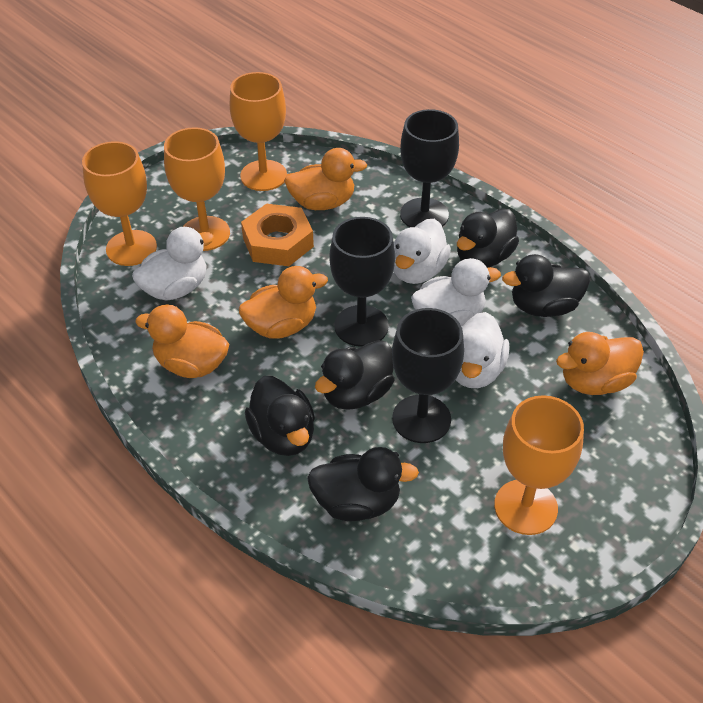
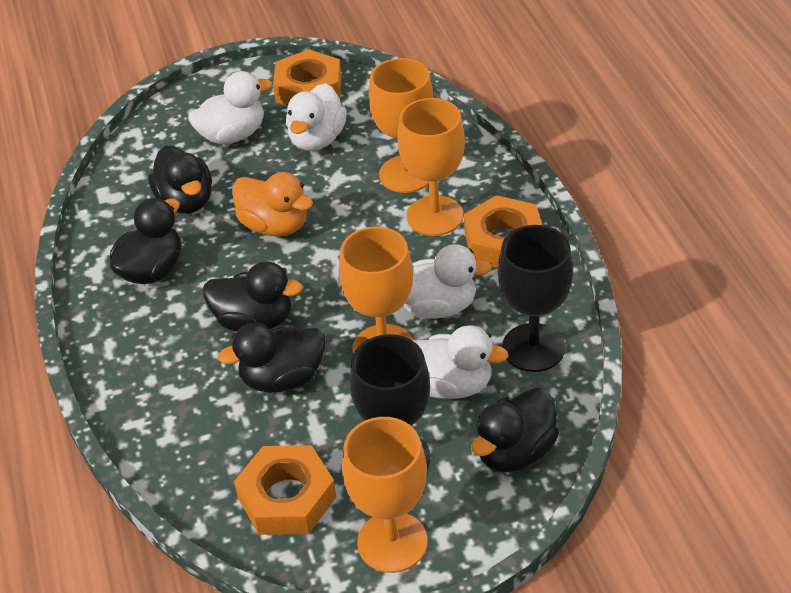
black goblet: [329,217,395,347] [392,308,464,443] [400,109,459,227] = 3 -> [350,334,431,470] [498,225,573,372] = 2
orange duck: [135,304,229,378] [239,266,328,339] [284,148,367,210] [556,332,644,395] = 4 -> [232,172,313,237] = 1
orange nut: [241,204,314,266] = 1 -> [234,445,336,535] [273,49,341,106] [464,195,542,268] = 3

